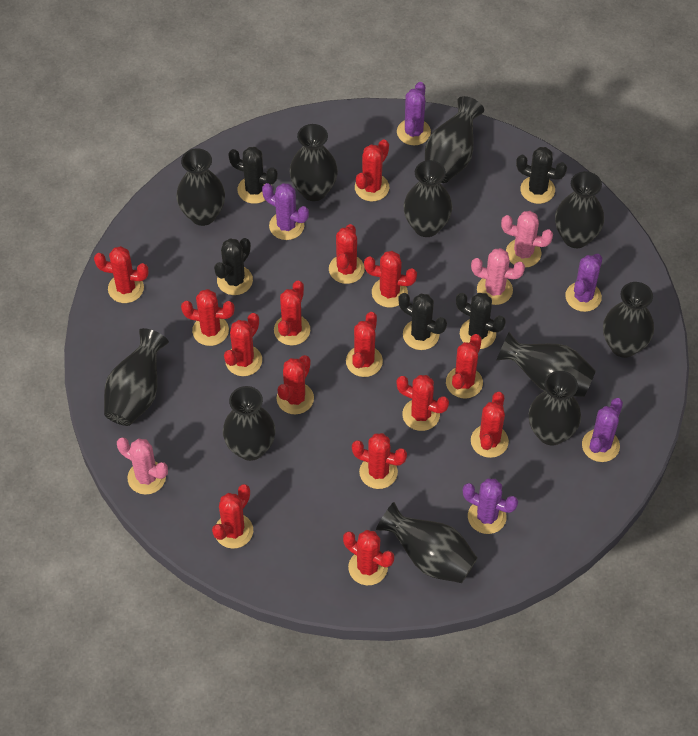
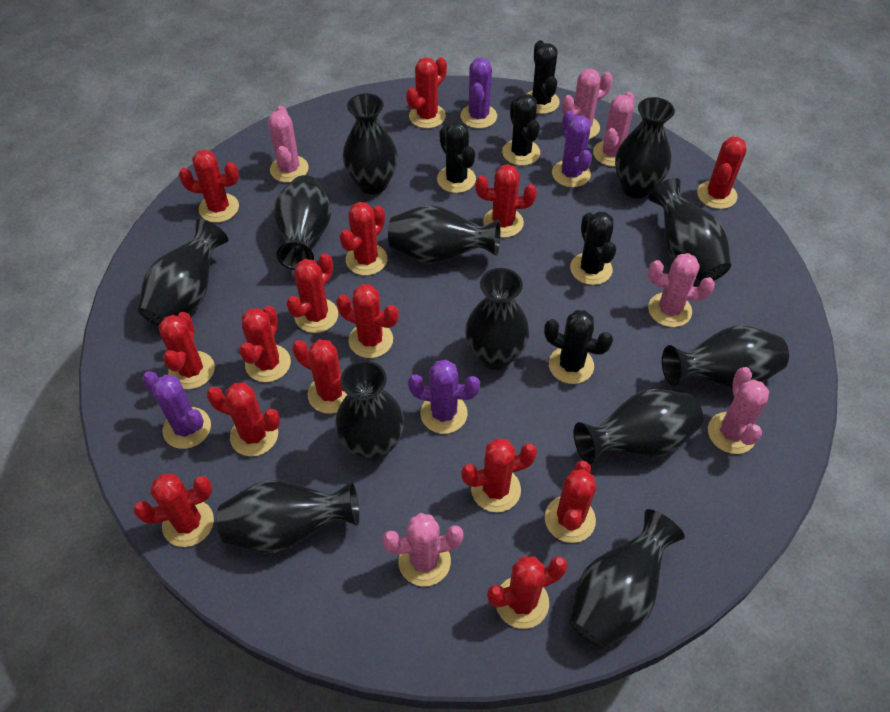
black vase: [104,328,169,426] [176,148,225,226] [223,386,275,461] [289,124,338,201] [376,502,477,583] [403,160,452,237] [425,96,484,183] [497,332,596,397] [529,371,581,446] [555,171,604,248] [603,282,654,358] = 11 -> [138,219,228,326] [217,480,359,553] [274,175,331,270] [335,360,404,461] [343,93,398,195] [388,205,500,264] [465,268,529,370] [569,509,685,649] [574,389,703,464] [615,97,675,198] [648,178,731,281] [662,326,789,389] = 12
pink cactus: [117,437,168,495] [471,248,525,305] [501,211,553,268] = 3 -> [268,106,309,183] [382,513,463,586] [562,69,613,139] [593,92,634,167] [648,253,715,327] [708,367,769,454] = 6
purple cactus: [262,183,309,240] [397,82,431,145] [463,478,518,534] [565,254,602,312] [582,398,623,462] = 5 -> [142,371,211,449] [408,360,480,434] [461,58,497,129] [552,111,592,187] = 4

